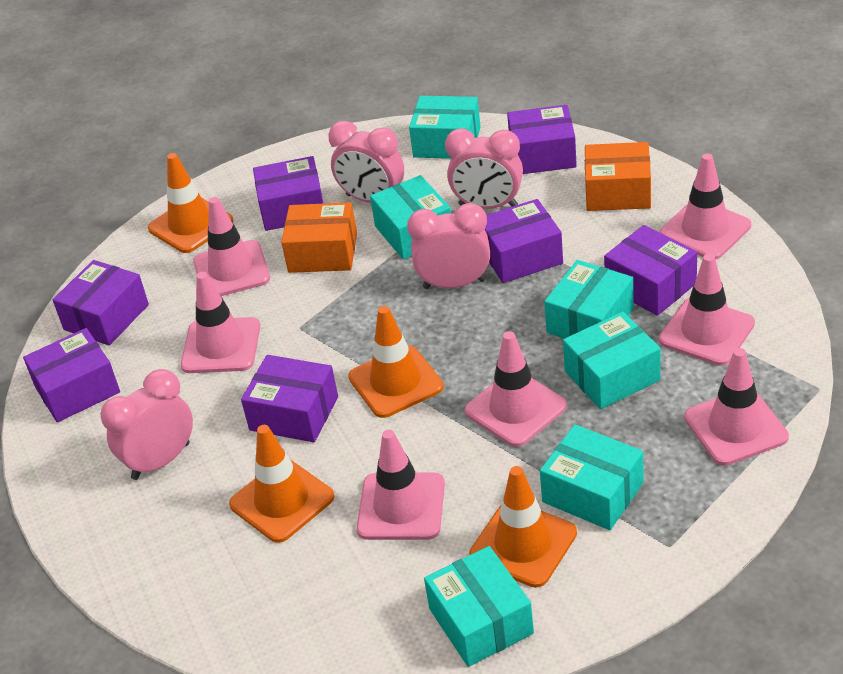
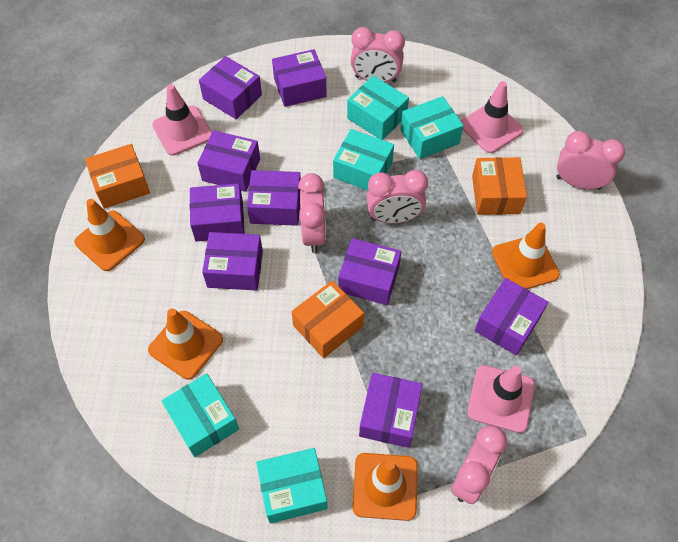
orange box: [281,202,357,273] [585,142,651,211] = 2 -> [85,144,150,209] [291,280,364,358] [472,157,527,215] = 3
pink clock: [100,369,193,480] [328,121,404,203] [407,203,490,289] [445,128,523,209] = 4 -> [298,173,326,253] [350,27,405,83] [367,170,428,224] [451,425,507,504] [556,131,625,190] = 5
pink traffic cone: [181,272,260,373] [193,197,270,296] [357,430,445,540] [465,331,567,447] [659,254,755,366] [660,153,751,260] [684,348,789,466] = 7 -> [152,84,212,156] [461,81,524,153] [467,365,535,433] = 3
purple box: [23,328,120,422] [53,260,149,346] [241,355,338,442] [253,156,323,231] [485,199,563,283] [507,105,577,174] [604,225,697,316] = 7 -> [190,183,245,242] [197,130,260,192] [199,56,262,119] [202,232,263,291] [247,170,301,226] [272,49,327,107] [338,238,401,305] [359,373,423,448] [475,278,548,356] = 9
turquoise box: [370,175,451,259] [409,96,481,159] [424,546,534,667] [540,424,643,530] [544,260,634,339] [563,312,661,409] = 6 -> [161,374,239,457] [256,448,328,523] [333,129,394,191] [347,76,409,140] [400,96,464,159] = 5

